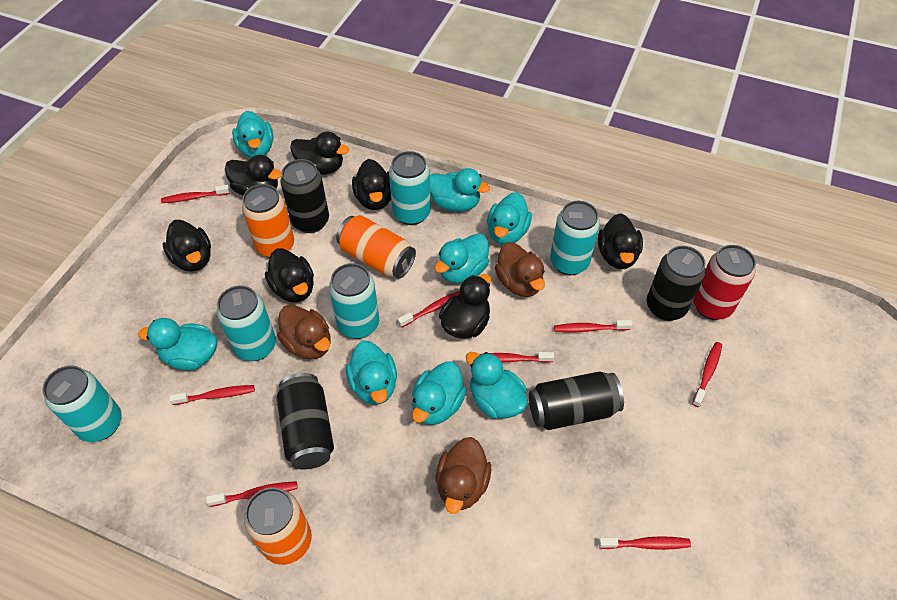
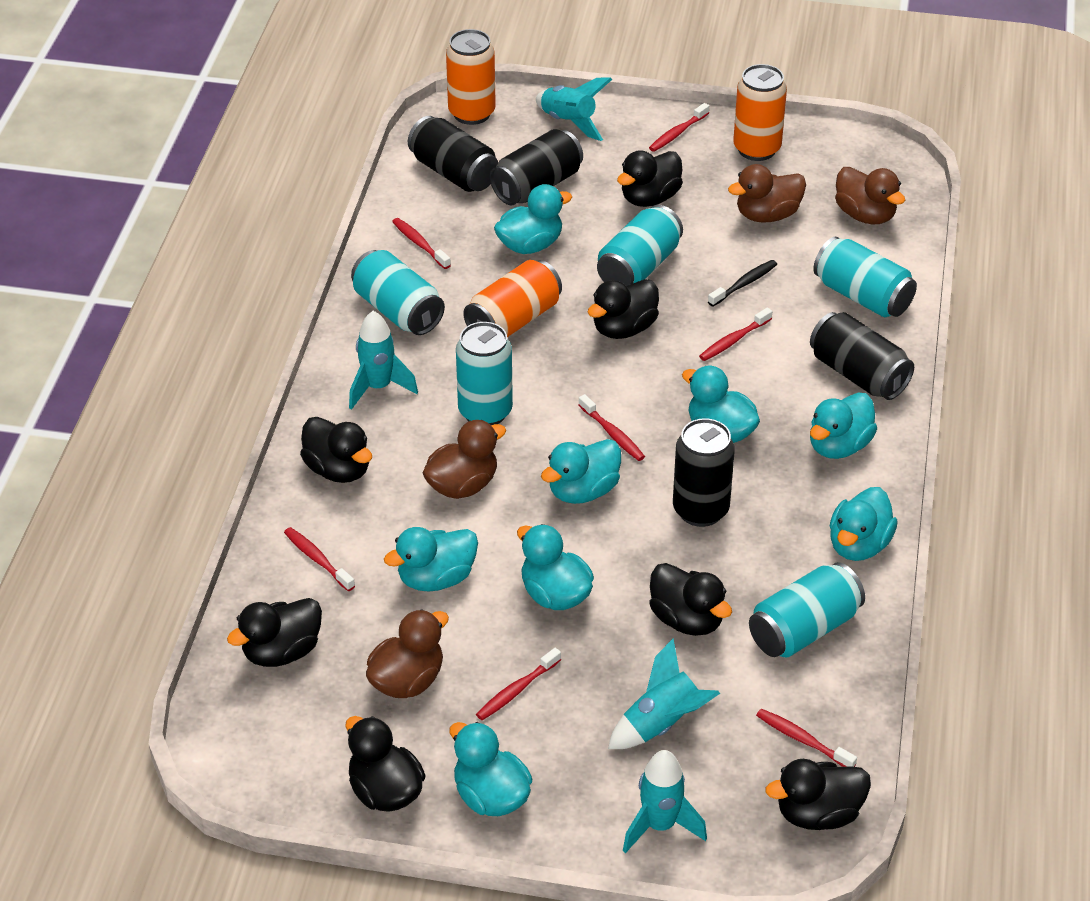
black toothbrush: none = 0 -> [708,260,777,306] = 1
brown duck: [277,305,331,359] [436,437,491,514] [495,242,545,297] = 3 -> [366,609,449,698] [423,420,506,499] [728,164,806,223] [835,167,905,224] = 4
red can: [693,245,756,320] = 1 -> none = 0
red toothbrush: [161,185,230,203] [170,385,255,405] [206,481,298,507] [398,291,460,328] [480,352,554,363] [554,320,632,332] [599,536,691,550] [692,342,722,407] = 8 -> [284,527,355,591] [392,218,451,269] [476,648,561,720] [579,394,645,461] [649,103,709,152] [699,307,772,361] [756,709,857,767] = 7
turquoise rocket: none = 0 -> [349,311,418,410] [536,77,612,141] [608,638,720,749] [623,750,707,853] = 4

